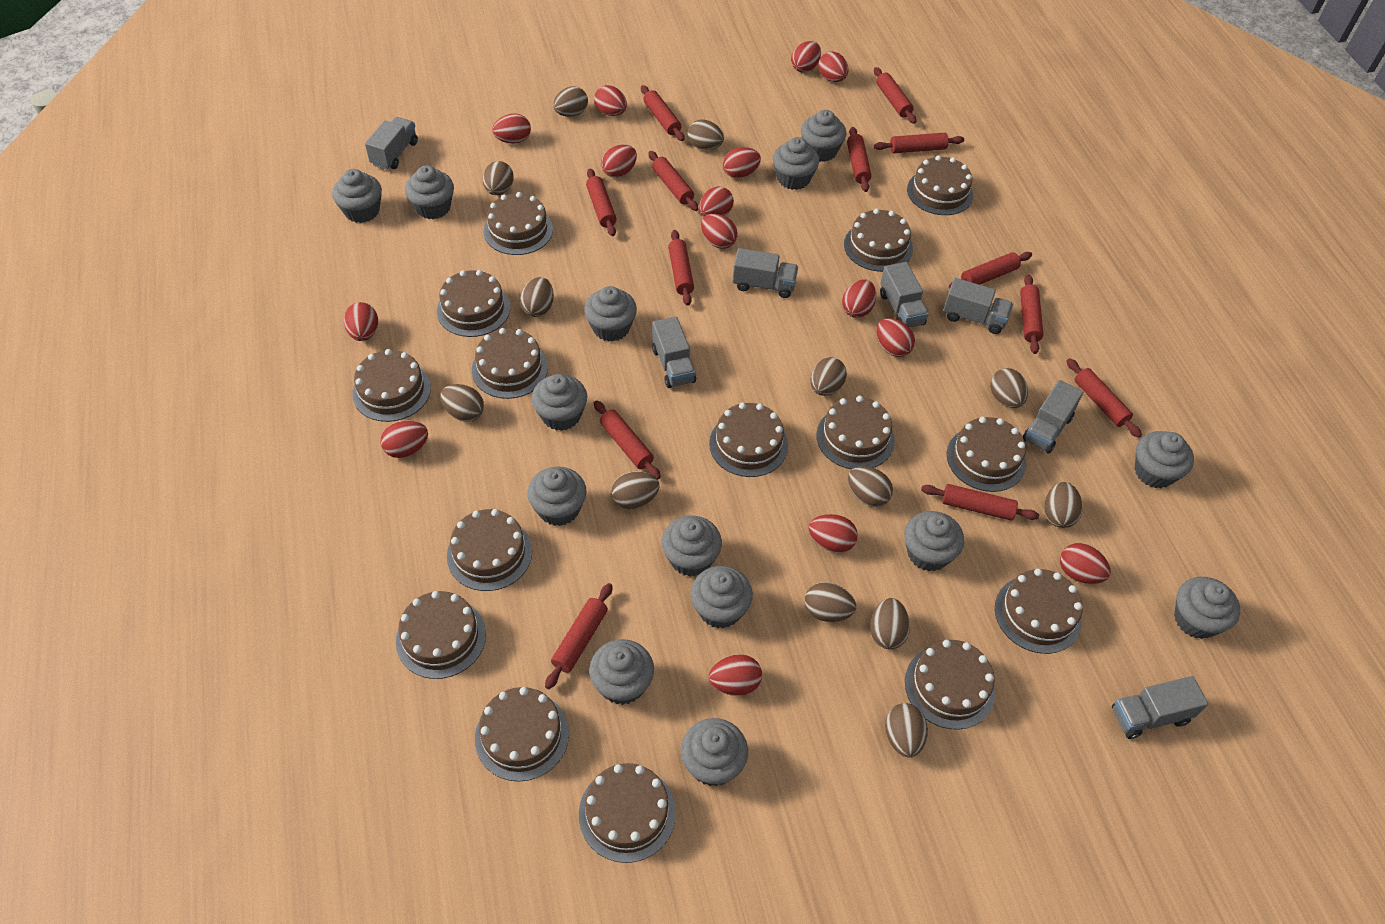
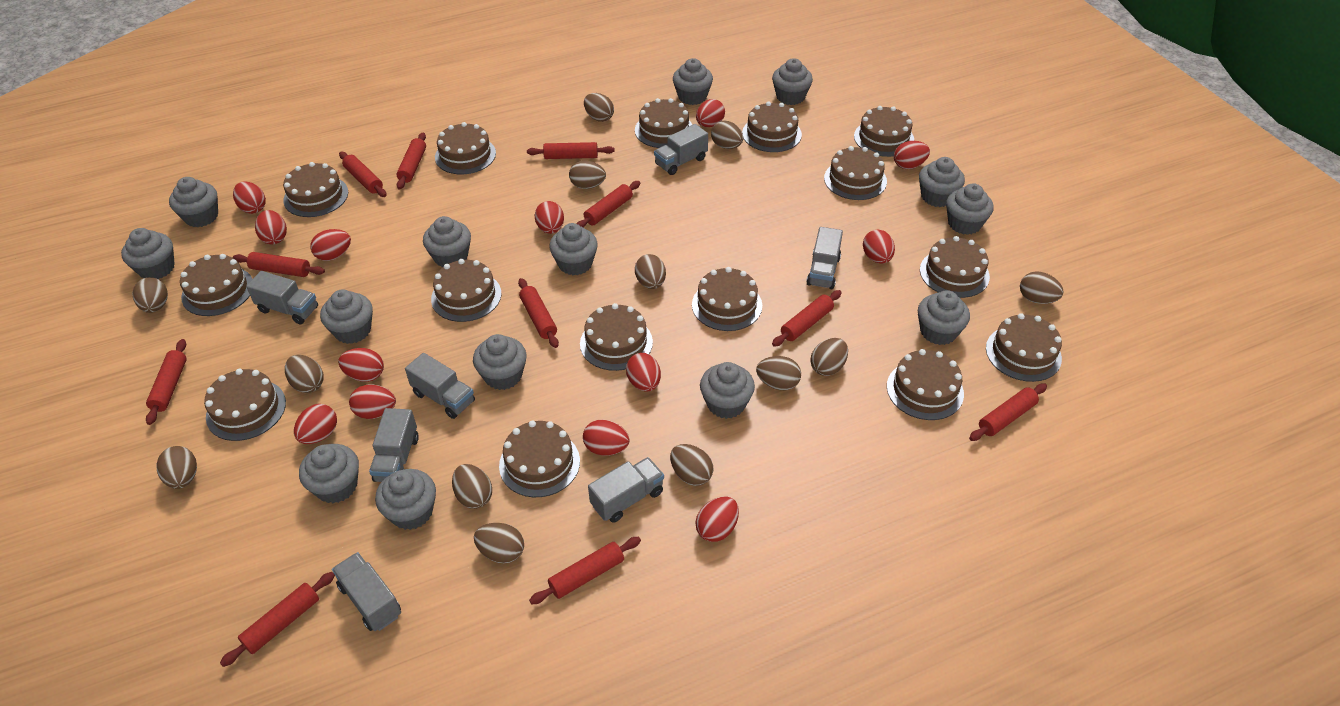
red egg: [344,302,378,341] [380,421,428,458] [492,113,531,144] [594,85,627,116] [601,145,637,178] [699,186,734,217] [701,214,738,249] [709,654,762,696] [723,147,761,178] [791,41,821,73] [808,514,858,553] [818,51,848,82] [842,279,876,318] [877,318,915,357] [1060,543,1111,584] = 15 -> [233,181,266,214] [255,210,287,244] [294,404,337,444] [310,229,351,261] [338,348,384,382] [349,384,396,419] [534,201,564,234] [583,420,629,456] [626,353,661,391] [695,497,739,542] [696,99,725,127] [863,230,895,264] [894,141,930,169] = 13
red rolling pin: [545,583,613,689] [586,169,617,236] [594,400,661,479] [641,85,685,141] [649,151,698,211] [668,230,694,306] [847,127,872,192] [874,67,916,124] [874,133,964,153] [921,484,1039,521] [949,252,1032,289] [1020,275,1044,354] [1067,358,1142,438] = 13 -> [146,339,187,425] [220,572,335,667] [233,252,325,277] [339,152,387,197] [397,132,426,190] [518,278,559,348] [527,142,615,159] [529,537,641,604] [577,181,640,228] [772,290,842,347] [969,383,1047,441] = 11

